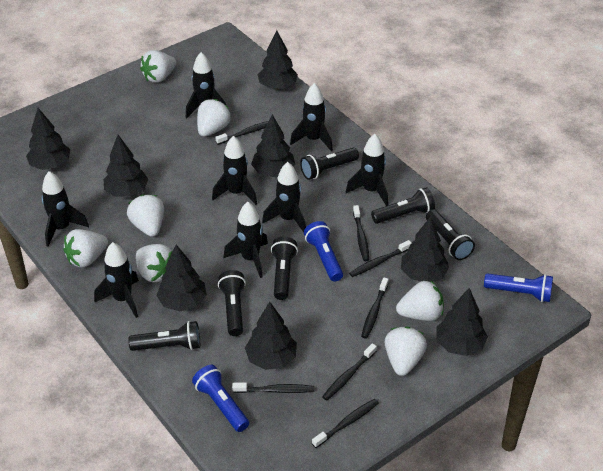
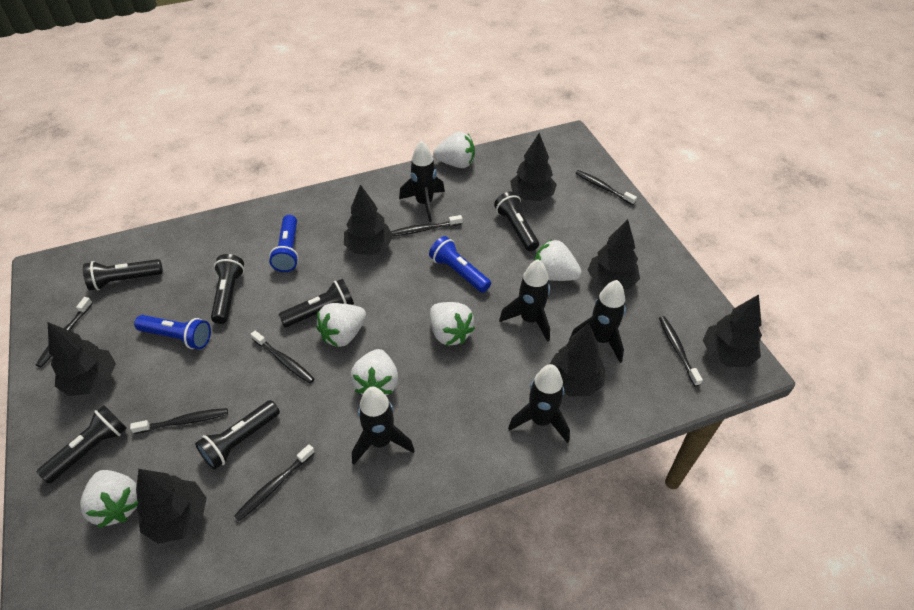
black rocket: [42,171,89,247] [94,242,139,318] [186,52,226,118] [212,136,257,205] [223,202,268,278] [262,162,306,232] [290,83,333,151] [346,134,388,206] = 8 -> [352,387,415,464] [399,141,445,222] [499,259,550,342] [508,364,570,443] [569,280,626,363] = 5
black tree: [26,108,70,170] [103,135,148,197] [157,245,207,311] [245,302,297,370] [251,114,295,177] [258,30,298,90] [401,217,449,282] [436,288,488,356] = 8 -> [48,322,116,396] [136,469,207,544] [344,184,393,255] [510,133,557,201] [550,323,605,396] [588,219,640,290] [703,294,762,367] = 7
white strawberry: [63,229,108,268] [127,194,164,237] [136,244,172,282] [140,50,176,83] [197,99,231,137] [385,327,427,376] [396,280,444,321] = 7 -> [80,470,138,528] [316,303,366,347] [350,349,399,395] [430,302,475,345] [433,132,475,168] [534,239,582,281] = 6

